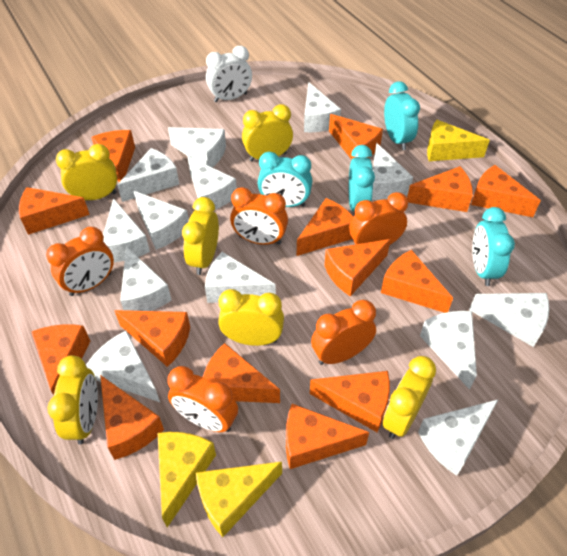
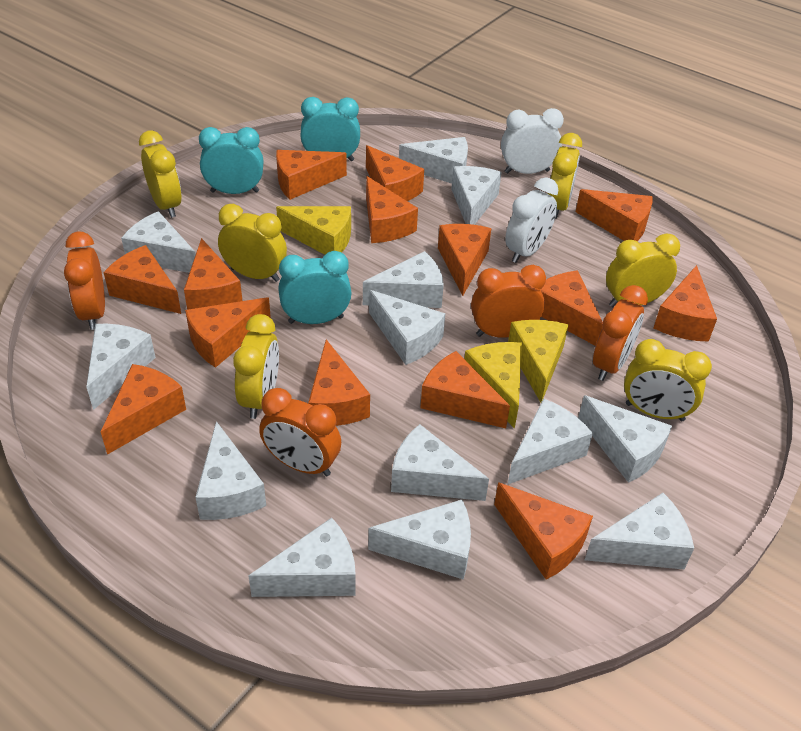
orange clock: [46,227,114,296] [167,366,238,432] [230,187,288,245] [311,300,376,365] [349,192,408,245] = 5 -> [64,231,105,330] [259,388,341,477] [471,265,546,338] [593,285,648,381] = 4
turquoise clock: [258,152,313,207] [349,145,375,212] [384,81,420,150] [472,207,515,286] = 4 -> [199,127,263,194] [278,251,352,324] [300,97,360,161] = 3
white clock: [206,46,252,102] = 1 -> [501,108,564,174] [505,177,559,263] = 2

